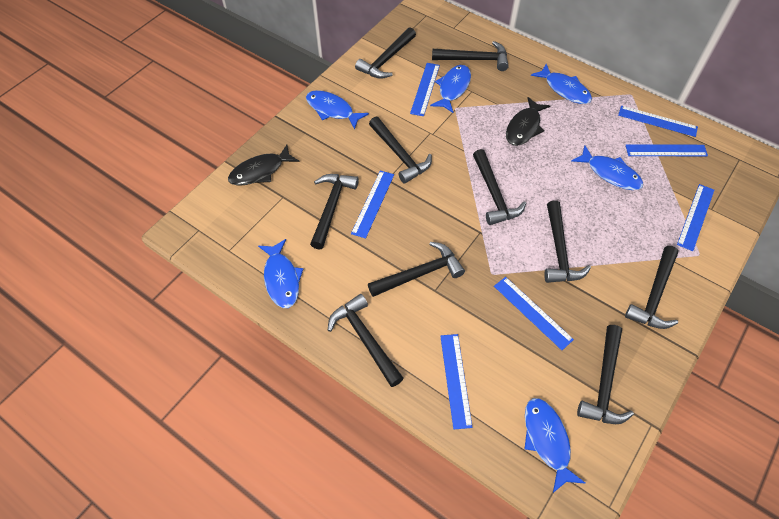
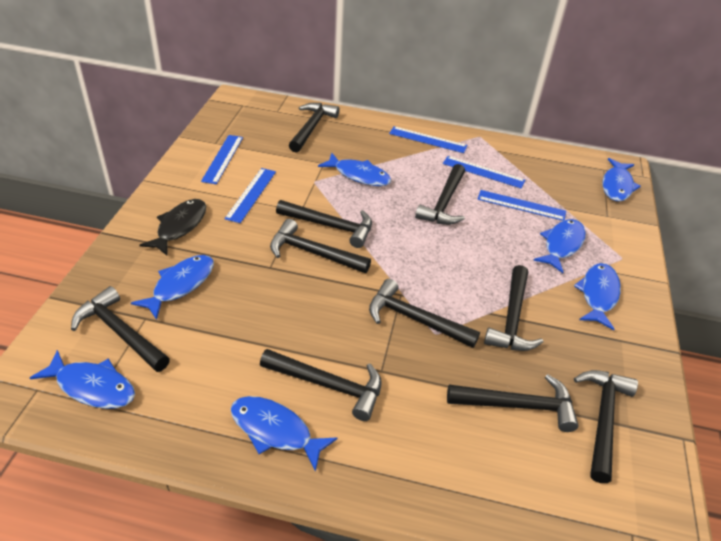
black fish: [228,145,299,186] [506,97,550,146] = 2 -> [139,199,206,255] = 1
blue fish: [258,239,303,308] [306,90,369,129] [430,65,471,113] [524,398,585,493] [531,64,592,104] [572,145,643,190] = 6 -> [30,350,135,409] [131,255,214,320] [231,396,337,472] [318,153,391,186] [533,219,586,273] [574,263,621,330] [603,158,641,201] = 7
blue ruler: [351,170,394,239] [410,63,440,116] [440,334,473,429] [494,277,574,350] [618,106,698,137] [626,144,708,156] [677,184,714,251] = 7 -> [201,135,243,184] [225,168,276,223] [389,126,468,153] [443,156,525,188] [478,190,566,221] = 5

